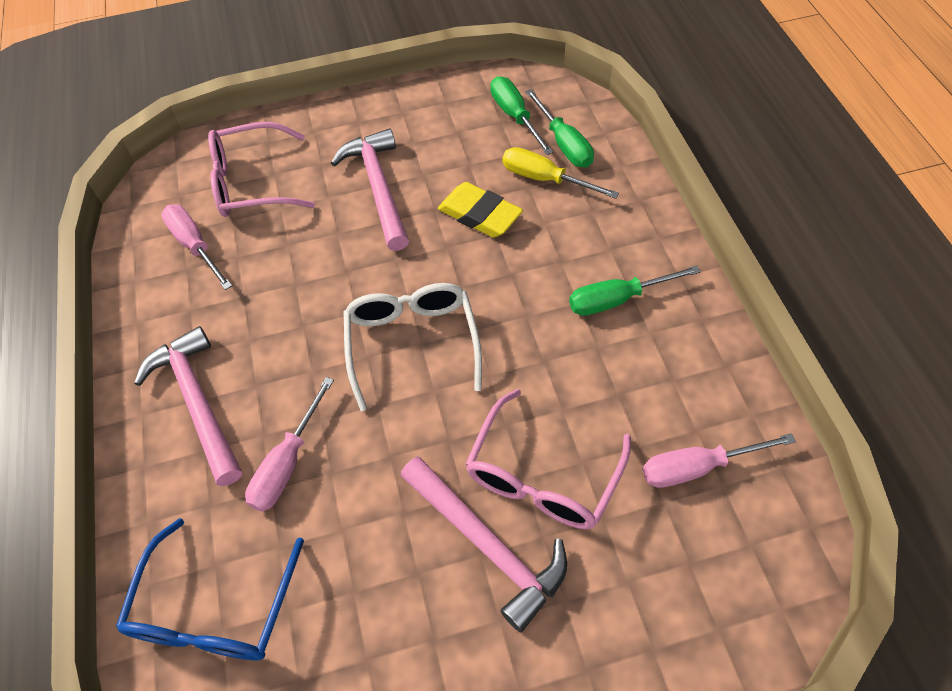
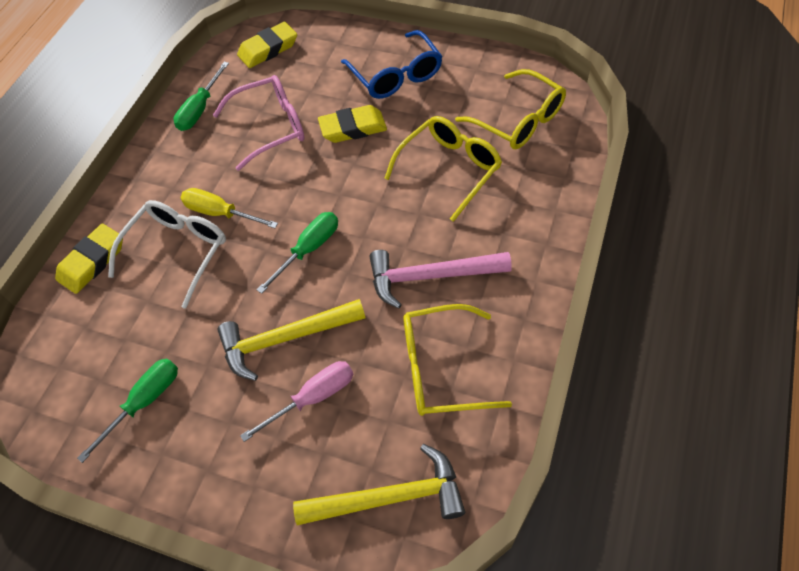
pink glasses: [208,122,315,217] [465,389,631,529] = 2 -> [213,75,305,171] = 1
pink hammer: [134,326,242,486] [331,128,409,251] [401,456,567,632] = 3 -> [370,250,512,308] = 1
pink screwdriver: [161,205,232,290] [245,377,334,512] [643,433,796,488] = 3 -> [240,361,353,442] = 1
yellow eraser: [438,182,523,238] = 1 -> [55,224,123,294] [237,22,297,68] [318,105,387,143] = 3
yellow glasses: none = 0 -> [384,116,502,222] [403,304,512,416] [455,69,566,149] = 3
yellow hammer: none = 0 -> [217,299,365,381] [293,444,465,525] = 2

